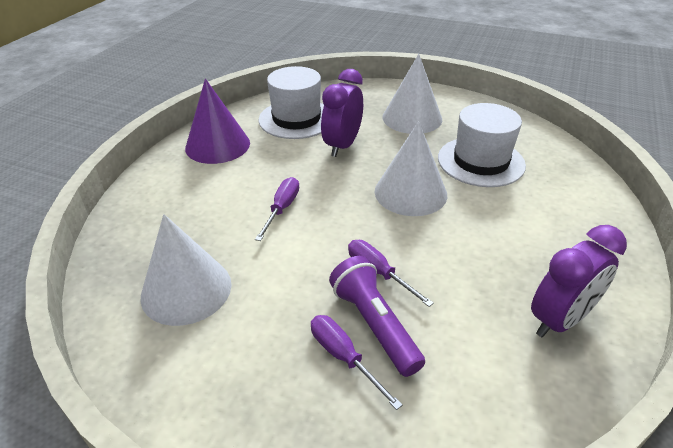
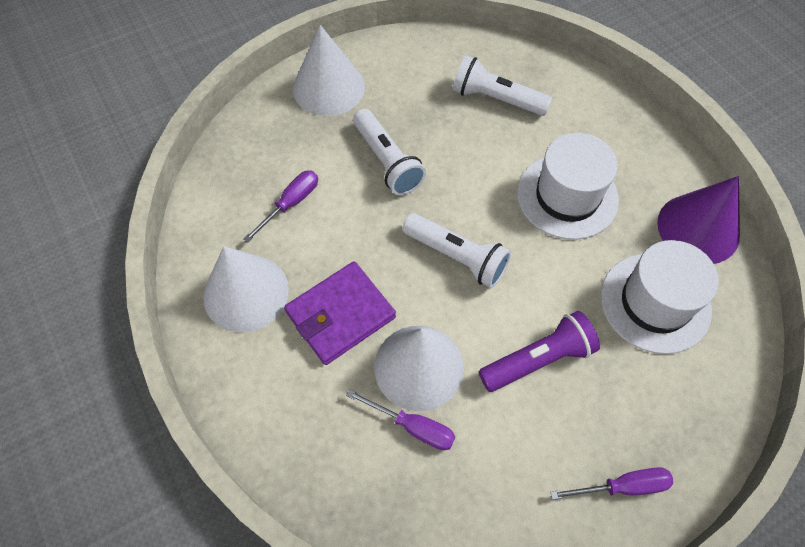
purple clock: [321,69,363,157] [531,225,627,337] = 2 -> none = 0
purple wallet: none = 0 -> [284,261,396,365] = 1
white flashlight: none = 0 -> [353,109,426,195] [403,213,511,288] [453,55,552,116] = 3

